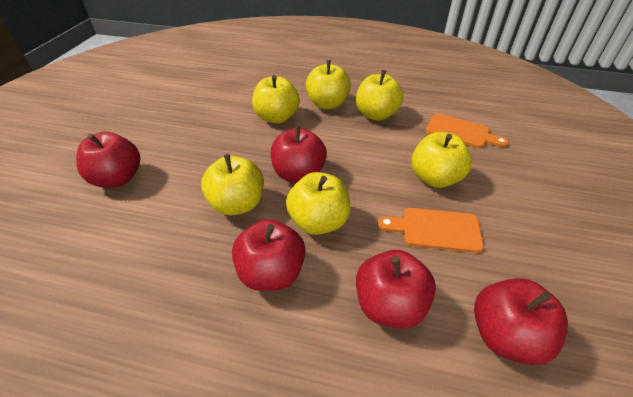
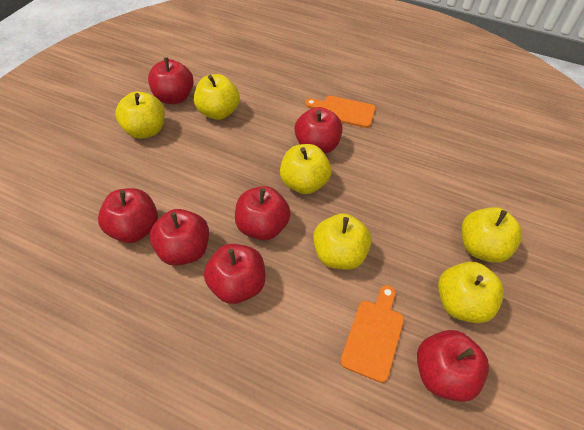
red apple: [76,132,140,187] [232,219,305,291] [271,125,327,183] [356,250,436,329] [474,278,568,365] = 5 -> [98,188,158,243] [148,57,194,104] [150,209,209,266] [204,244,265,304] [235,186,291,240] [294,107,343,154] [417,330,489,402] = 7

